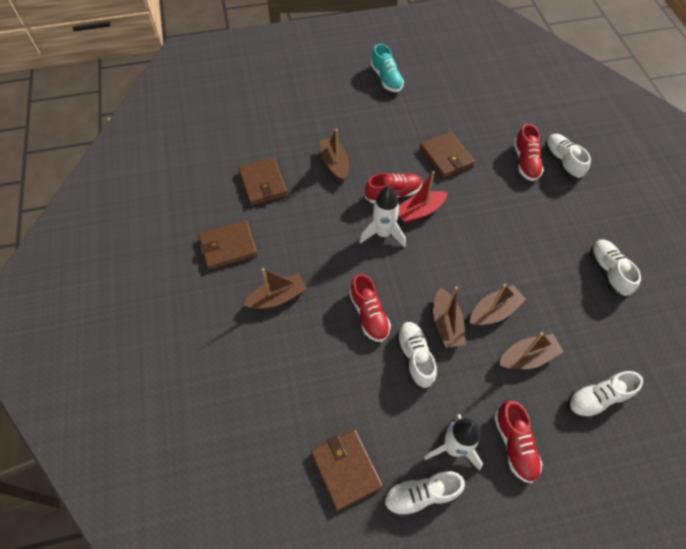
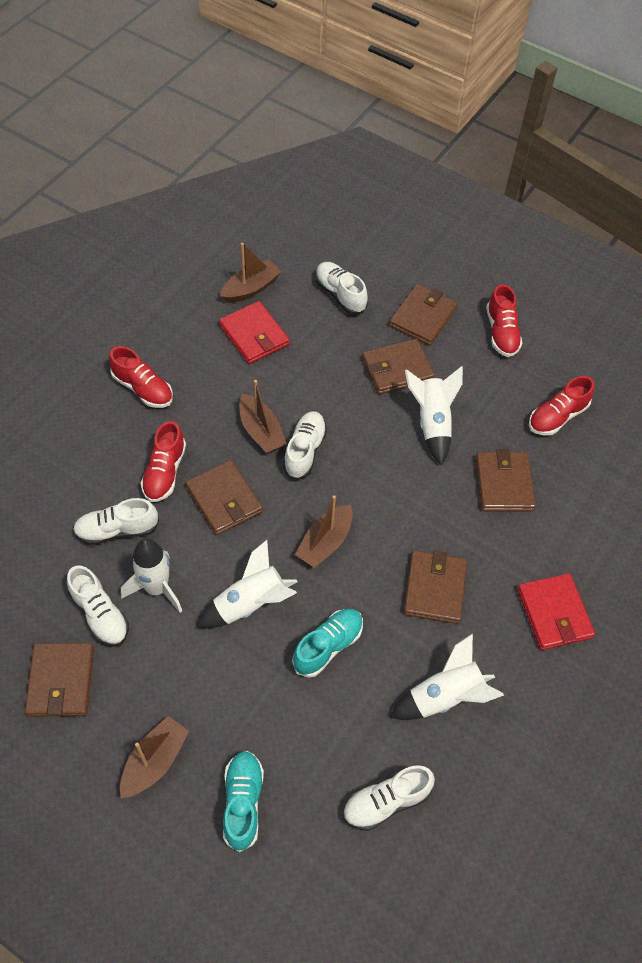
brown boat: [244,268,307,310] [320,129,349,182] [433,286,466,348] [470,284,526,326] [499,332,564,369] = 5 -> [120,716,189,798] [220,243,281,303] [239,380,287,454] [295,495,353,568] = 4
brown wallet: [198,220,258,270] [238,157,288,206] [311,429,383,511] [419,131,475,179] = 4 -> [25,643,94,717] [186,460,263,535] [362,339,435,394] [389,284,458,346] [404,550,467,624] [476,449,536,511] = 6
red boat: [398,171,447,224] = 1 -> none = 0
red wallet: none = 0 -> [219,301,290,364] [517,573,595,650] = 2
turquoise shoe: [371,44,404,92] = 1 -> [223,751,264,852] [292,609,363,678] = 2
white rocket: [360,187,406,248] [424,414,483,471] = 2 -> [121,538,182,613] [196,540,298,628] [389,633,504,720] [405,366,463,465] = 4

